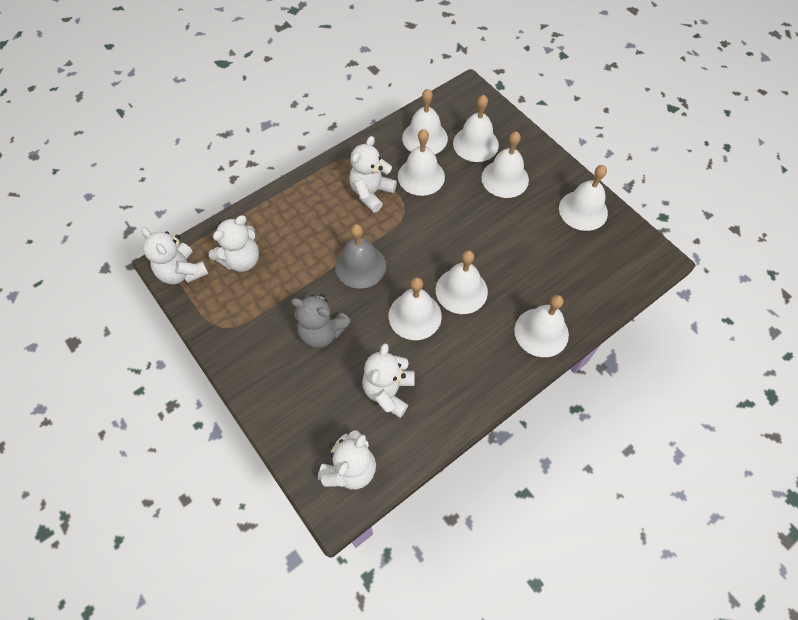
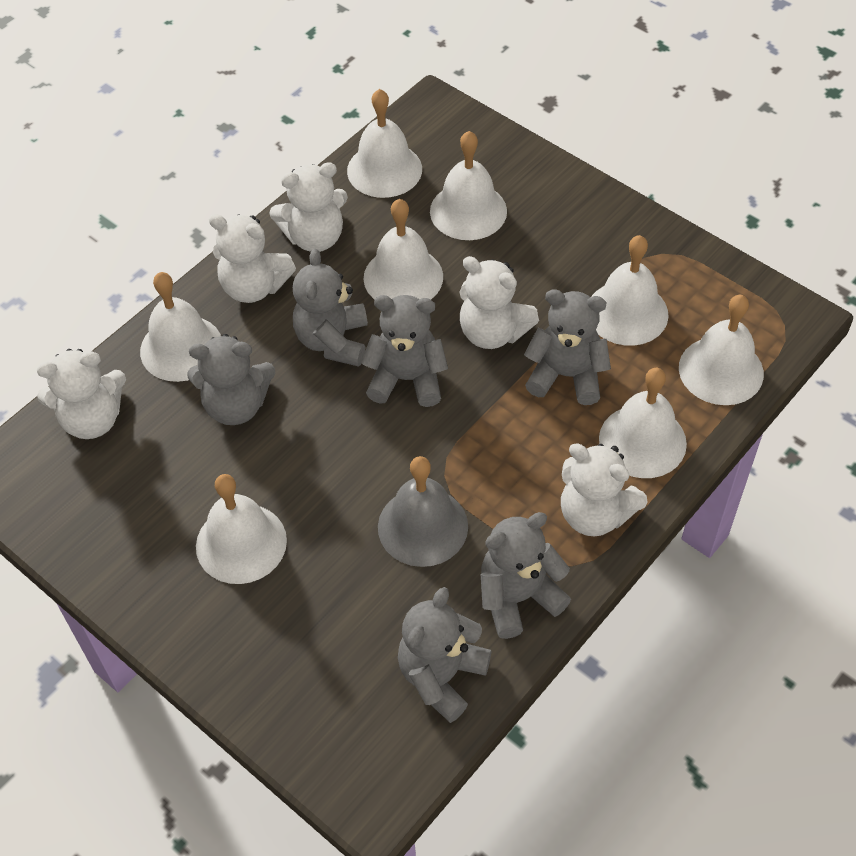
grey teddy bear: [291,294,351,348] = 1 -> [187,334,275,425] [293,249,368,367] [361,295,448,407] [398,587,491,723] [481,512,571,639] [524,289,611,405] = 6

